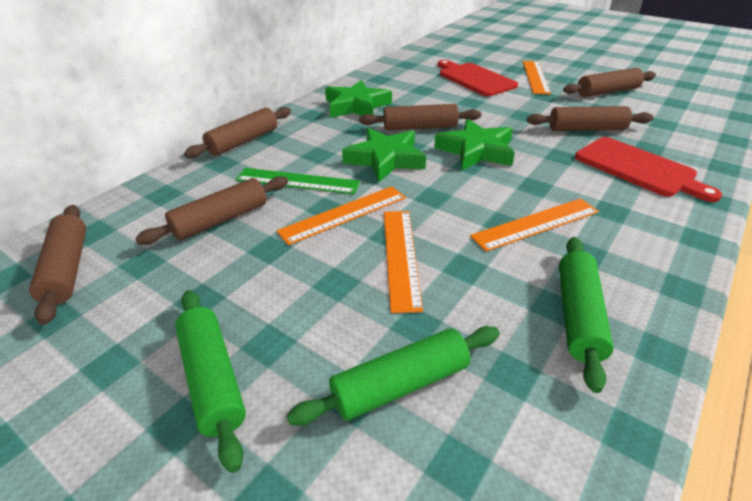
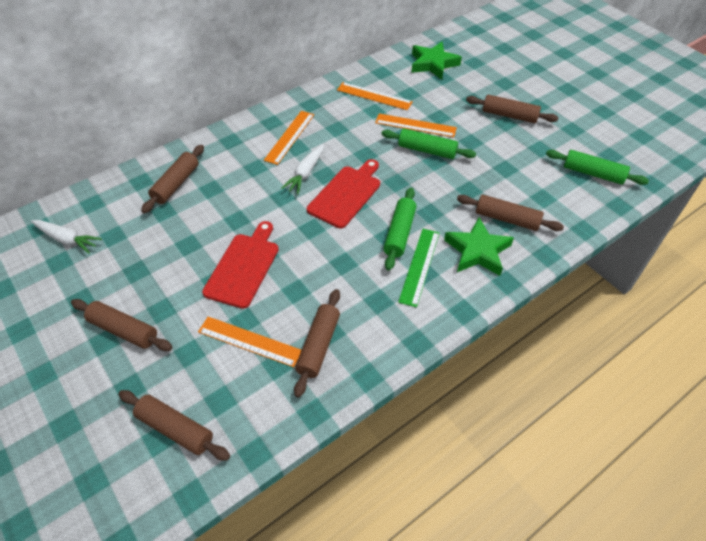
green star: [325,80,392,118] [342,128,426,182] [434,118,515,170] = 3 -> [411,42,462,80] [444,217,514,276] = 2
white carrot: none = 0 -> [31,220,102,254] [281,144,324,194] = 2

